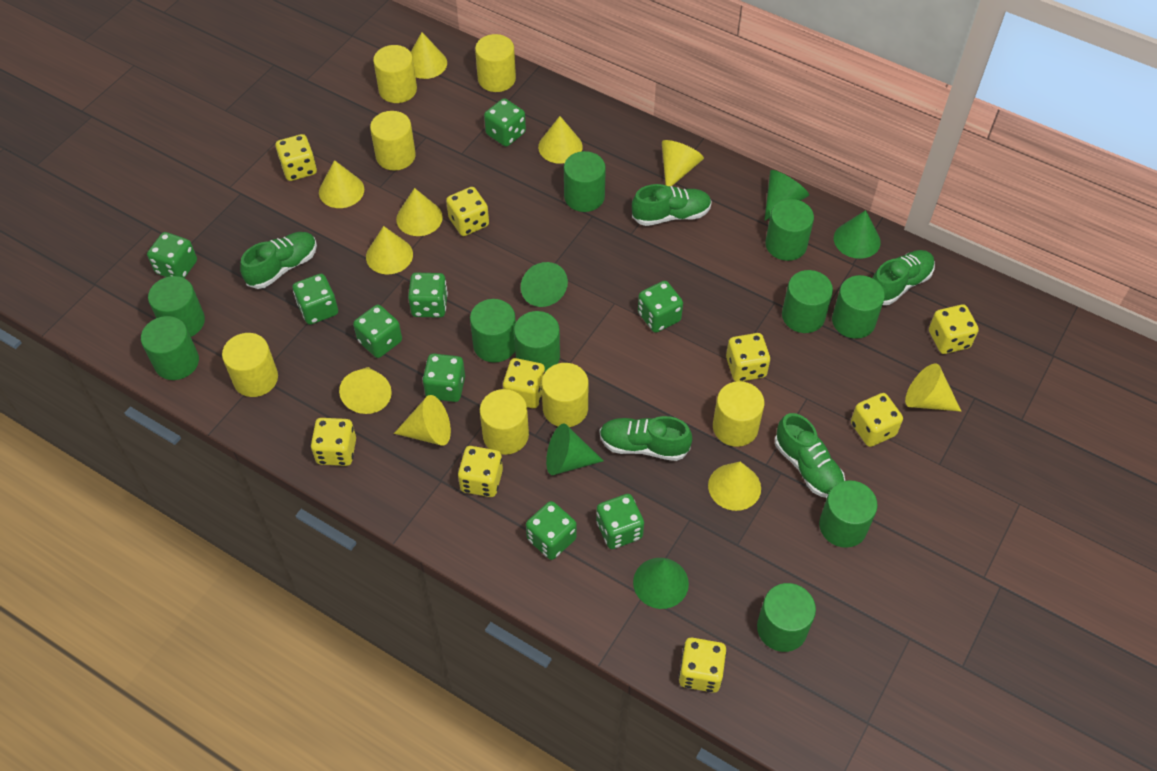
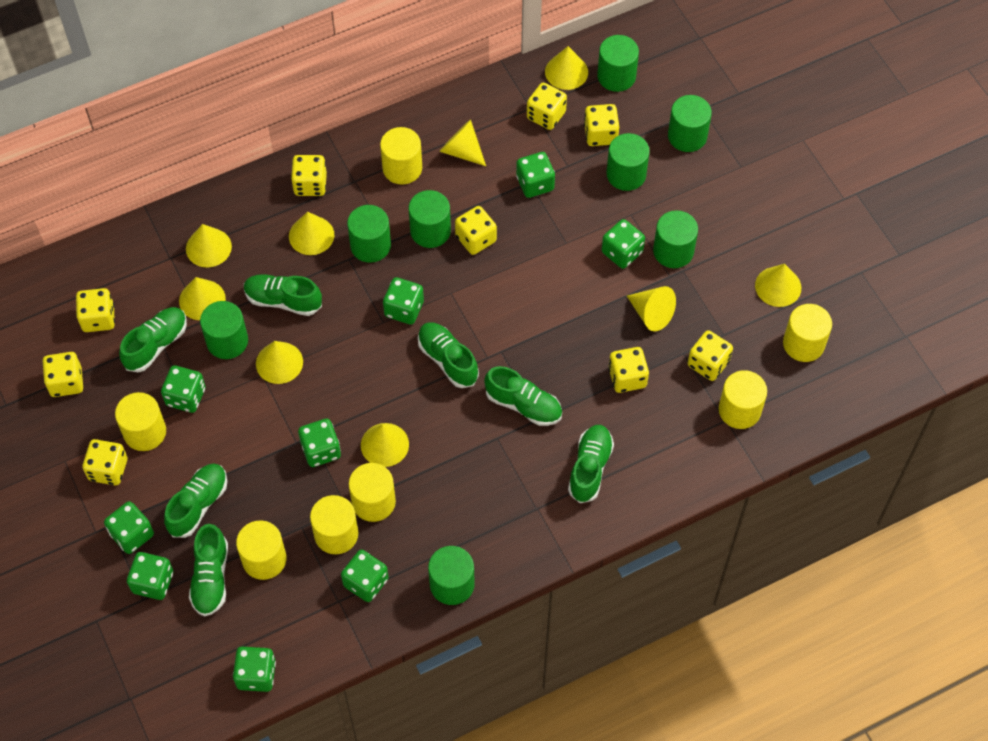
green cone: [521,262,568,307] [546,424,603,475] [633,558,689,609] [764,170,809,221] [834,210,881,259] = 5 -> none = 0
green cylinder: [141,316,199,380] [148,276,205,337] [470,299,516,363] [514,311,560,372] [564,151,606,212] [757,583,816,652] [765,199,814,261] [782,270,833,333] [819,480,878,548] [832,275,885,339] = 10 -> [200,301,248,359] [347,205,391,263] [409,190,451,248] [428,546,475,605] [597,35,639,92] [606,133,650,191] [653,210,698,268] [668,95,712,152] = 8
green shoe: [240,232,317,289] [599,416,692,461] [632,184,712,226] [775,413,845,498] [872,250,935,305] = 5 -> [119,307,187,372] [164,464,227,538] [189,524,228,617] [244,274,322,316] [418,322,479,388] [484,366,562,426] [568,425,614,503] = 7
yellow cone: [319,160,364,208] [339,367,392,414] [366,226,413,274] [394,395,451,445] [396,188,443,236] [411,32,447,79] [538,116,583,164] [662,140,704,186] [708,462,761,511] [905,363,961,412] = 10 -> [179,277,226,320] [186,224,232,268] [256,341,303,384] [289,212,334,255] [361,423,409,467] [439,119,486,166] [545,46,588,90] [627,286,676,332] [755,264,801,307] = 9

